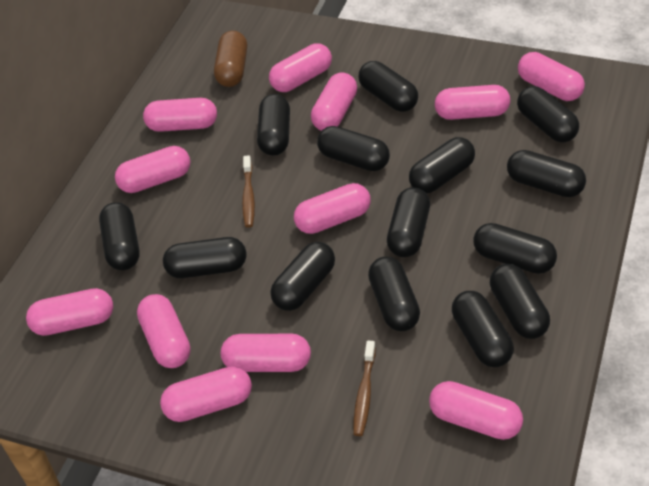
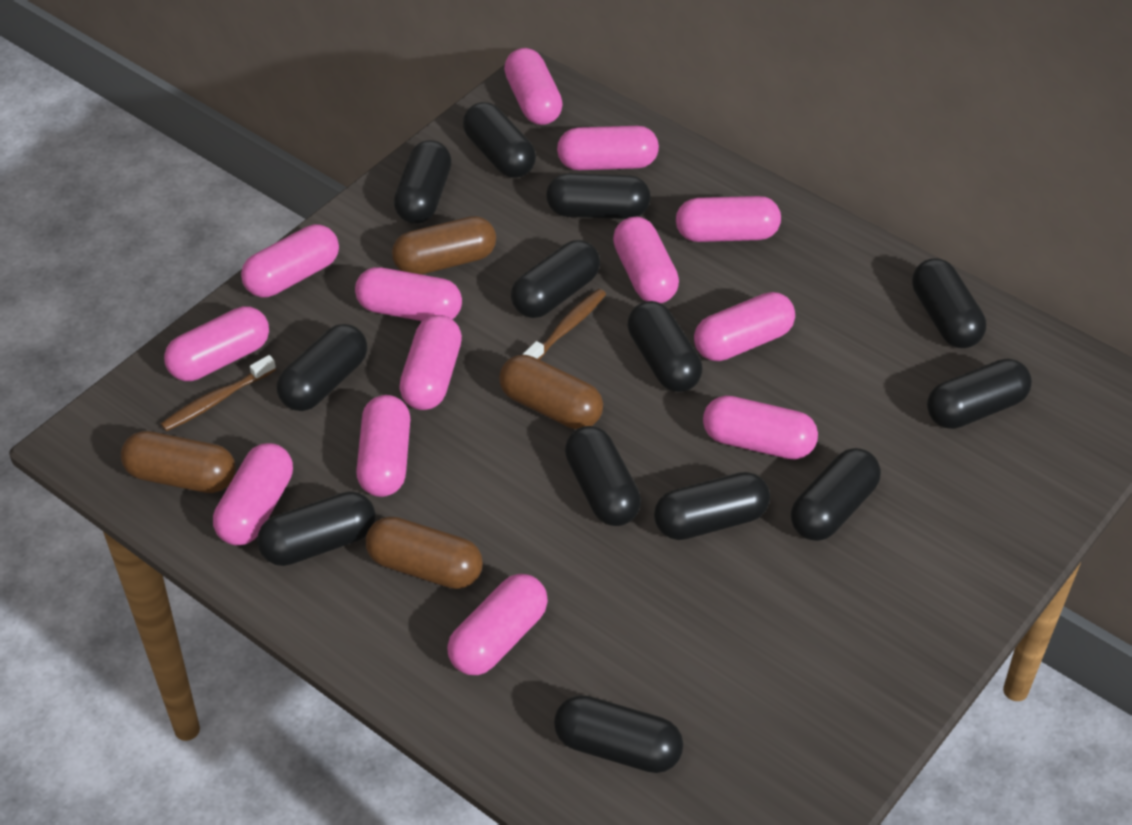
black capsule: [99,202,140,270] [163,237,246,278] [257,94,290,155] [270,242,335,311] [317,126,390,171] [358,61,418,112] [368,257,420,331] [387,187,430,257] [409,137,475,193] [452,291,514,367] [473,223,557,274] [490,264,550,339] [507,150,586,197] [517,86,579,142] = 14 -> [257,491,376,566] [277,324,367,411] [394,140,452,224] [463,102,536,178] [511,240,600,318] [546,173,651,219] [554,695,683,773] [565,426,641,526] [628,301,702,392] [654,472,770,540] [791,448,881,541] [912,258,986,348] [927,359,1032,429] = 13
brown capsule: [214,31,247,87] = 1 -> [121,431,236,493] [366,516,483,589] [392,216,496,275] [499,355,603,429] = 4
pink capsule: [26,288,113,336] [115,146,190,193] [137,294,191,368] [143,98,217,132] [160,366,252,422] [221,334,311,372] [269,43,332,92] [294,183,371,234] [311,72,357,131] [429,381,523,440] [435,85,510,120] [518,52,585,101] = 12 -> [164,306,269,381] [213,443,293,546] [241,224,339,297] [355,267,462,321] [356,395,410,497] [399,315,462,410] [447,574,548,675] [504,48,563,125] [557,126,659,170] [613,217,679,303] [676,196,781,242] [694,292,795,361] [703,396,818,459] = 13

